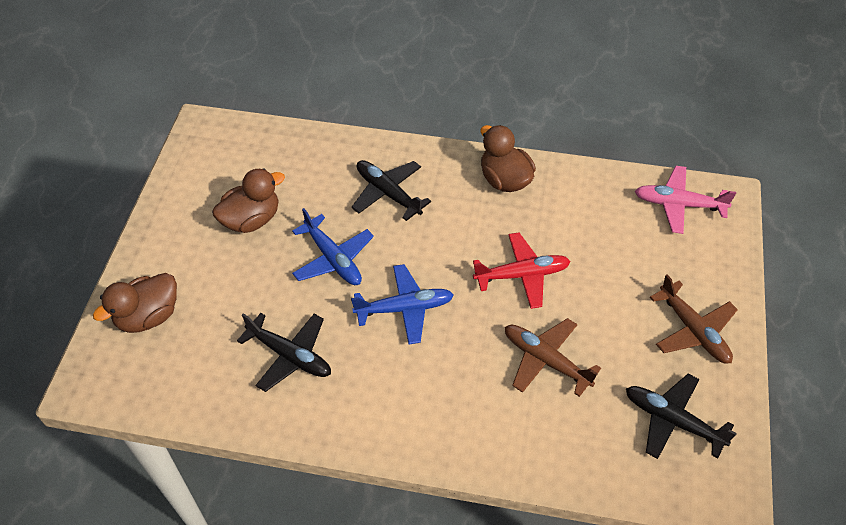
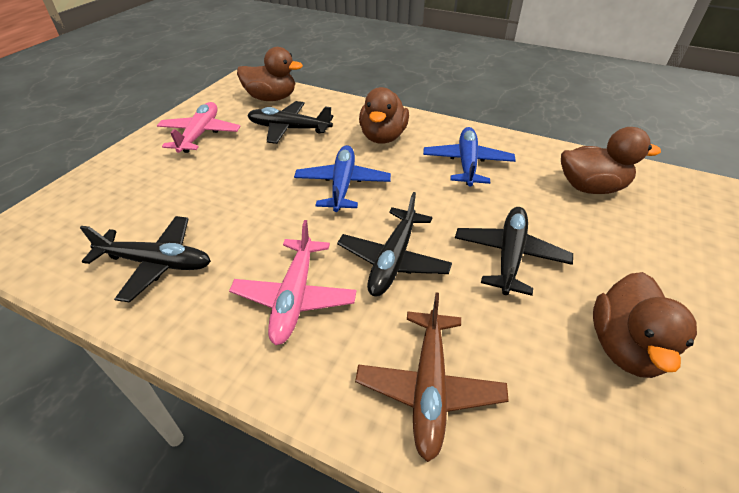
black plane: [237,313,331,392] [352,160,431,221] [626,374,737,459] = 3 -> [80,216,211,303] [247,101,333,144] [337,192,452,297] [455,207,573,296] = 4
brown duck: [93,273,177,333] [212,168,285,233] [481,125,536,192] = 3 -> [237,47,303,101] [359,87,409,143] [561,127,661,194] [593,272,697,378] = 4
brown plane: [505,318,601,397] [650,274,738,364] = 2 -> [355,293,509,462] = 1
pink plane: [635,166,736,234] = 1 -> [157,102,241,153] [229,220,357,345] = 2
red plane: [473,232,570,309] = 1 -> none = 0

